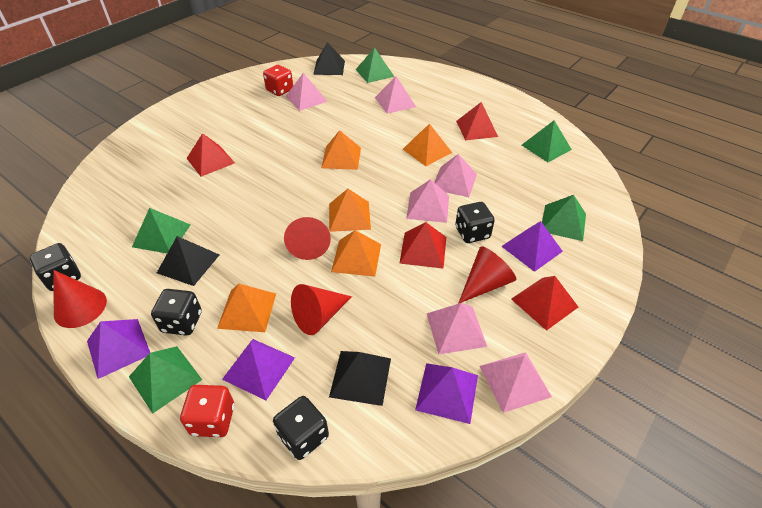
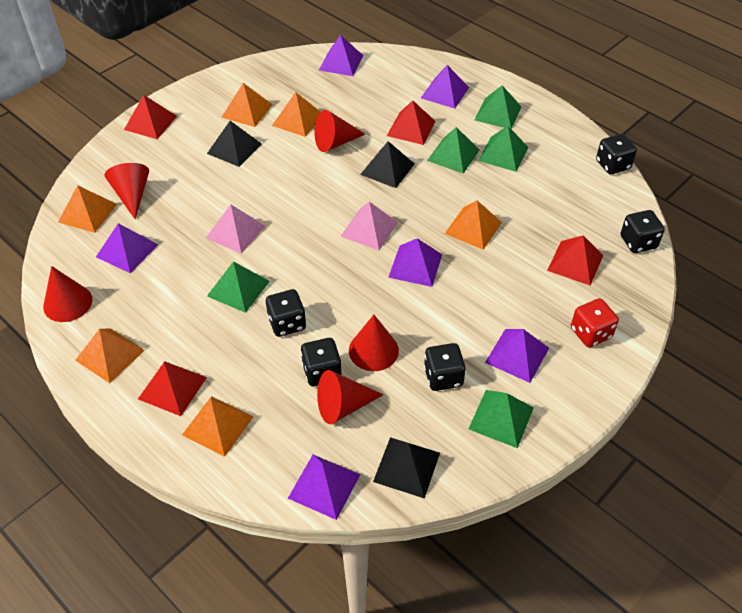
black dice: [30,243,81,291] [151,289,202,336] [273,396,329,460] [455,202,495,243] = 4 -> [266,289,306,337] [301,338,342,386] [424,343,466,391] [596,134,637,175] [621,210,665,253] = 5
orange pyramid: [217,284,276,332] [321,130,361,170] [329,189,371,232] [331,230,381,277] [403,123,452,166] = 5 -> [58,185,117,233] [75,328,145,383] [182,396,253,457] [222,83,273,127] [272,92,321,137] [445,200,502,250] = 6
pink pyramid: [286,73,328,111] [375,76,416,114] [406,179,449,223] [426,303,487,354] [434,154,477,197] [479,352,552,413] = 6 -> [206,204,265,254] [340,202,398,250] = 2
purple pyramid: [87,319,150,379] [222,339,295,400] [415,363,478,424] [501,221,563,272] = 4 -> [96,223,158,273] [288,455,361,520] [319,35,363,76] [388,238,442,287] [421,65,469,108] [485,329,549,383] = 6
red cone: [53,270,107,328] [284,217,331,260] [291,284,352,335] [458,246,516,304] = 4 -> [43,266,92,322] [105,163,149,219] [315,110,365,152] [317,370,384,424] [349,315,399,371] = 5
red dice: [180,385,234,437] [263,65,293,96] = 2 -> [571,298,619,348] = 1

